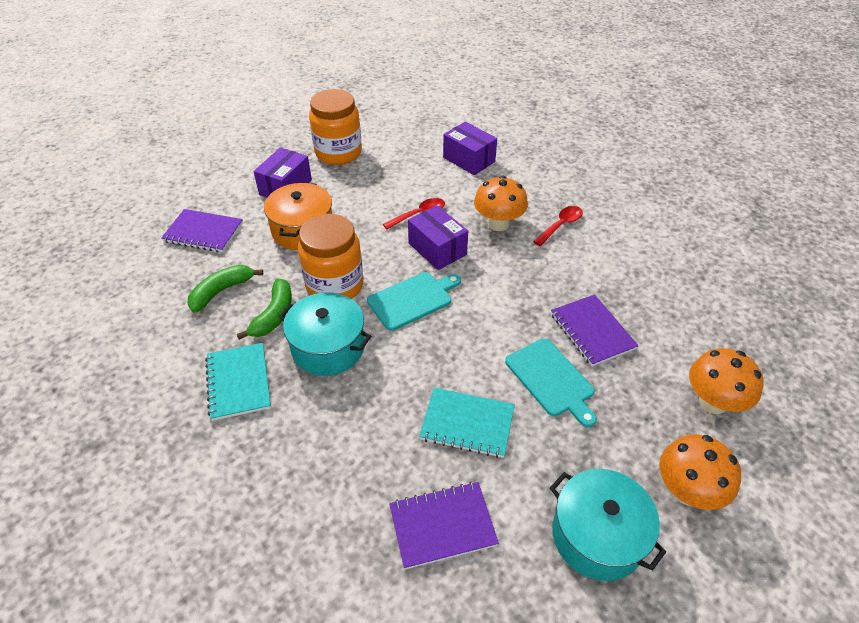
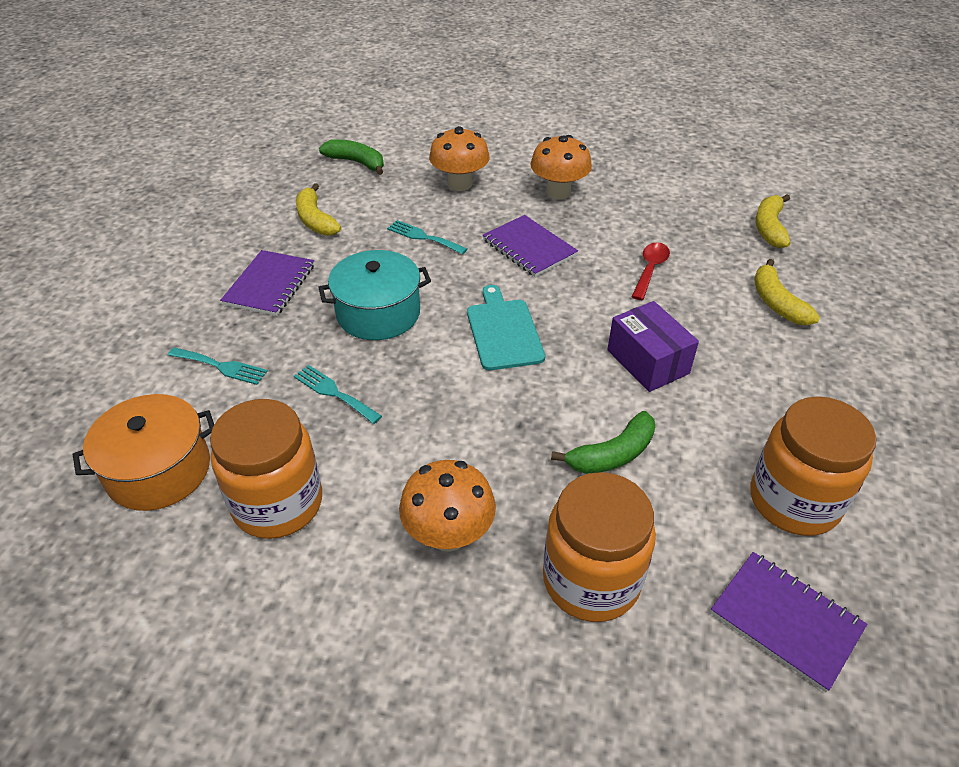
orange jar: [298,214,364,299] [309,89,362,165] = 2 -> [210,399,322,539] [543,472,656,622] [751,396,876,536] = 3
purple box: [253,147,312,198] [408,205,468,270] [443,122,497,175] = 3 -> [607,301,699,392] = 1
red spoon: [383,198,445,229] [533,206,583,246] = 2 -> [632,242,670,300] = 1
turquoise cutting board: [367,272,461,331] [505,338,597,427] = 2 -> [467,285,545,370] = 1
turquoise fork: none = 0 -> [168,347,268,385] [294,365,382,424] [387,220,467,255] = 3
turquoise notebook: [205,343,271,421] [419,388,515,458] = 2 -> none = 0
turquoise pot: [279,292,371,376] [550,469,666,581] = 2 -> [318,250,431,340] = 1
yellow banana: none = 0 -> [296,183,341,236] [754,259,820,325] [756,194,790,248] = 3

